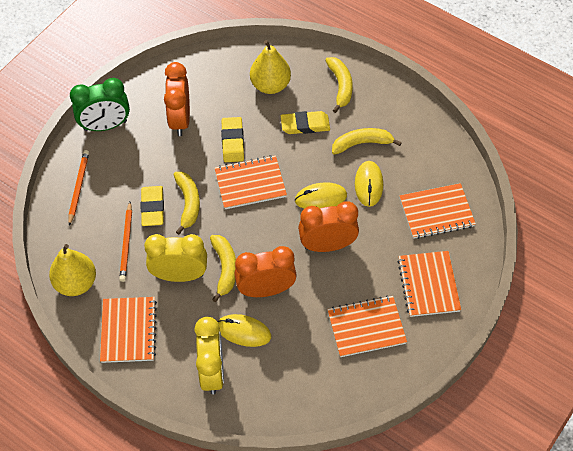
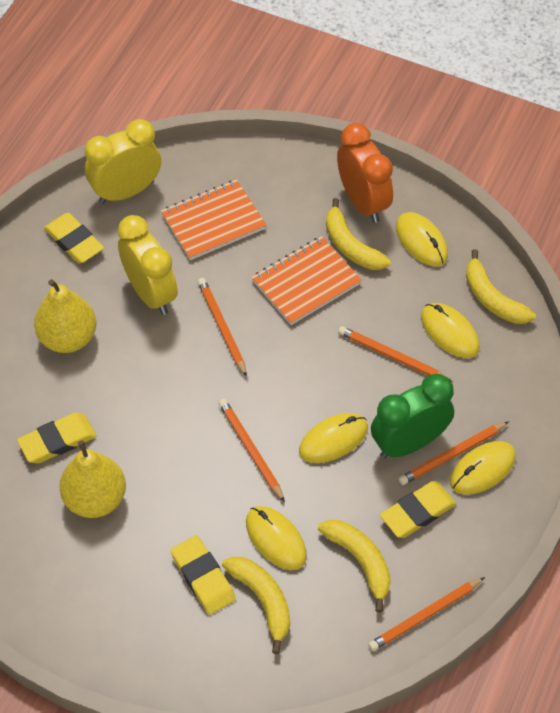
orange clock: [164,62,190,136] [234,246,297,297] [298,201,359,252] = 3 -> [337,123,393,223] = 1
orange notebook: [100,297,157,363] [215,155,287,209] [327,295,407,357] [398,251,461,317] [400,183,476,239] = 5 -> [161,180,267,260] [251,236,362,325] = 2
orange pencil: [69,150,89,226] [119,202,132,282] = 2 -> [198,278,247,377] [219,399,285,502] [338,326,453,382] [368,577,485,651] [399,421,509,485] = 5
yellow eraser: [141,186,164,226] [221,117,244,162] [281,111,330,134] = 3 -> [17,413,97,464] [44,213,104,264] [171,535,236,615] [380,481,456,538] = 4
yellow mouse: [217,314,271,347] [295,182,347,209] [355,161,383,207] = 3 -> [246,506,307,570] [299,413,368,463] [396,212,448,266] [421,303,480,358] [450,441,516,495] = 5

